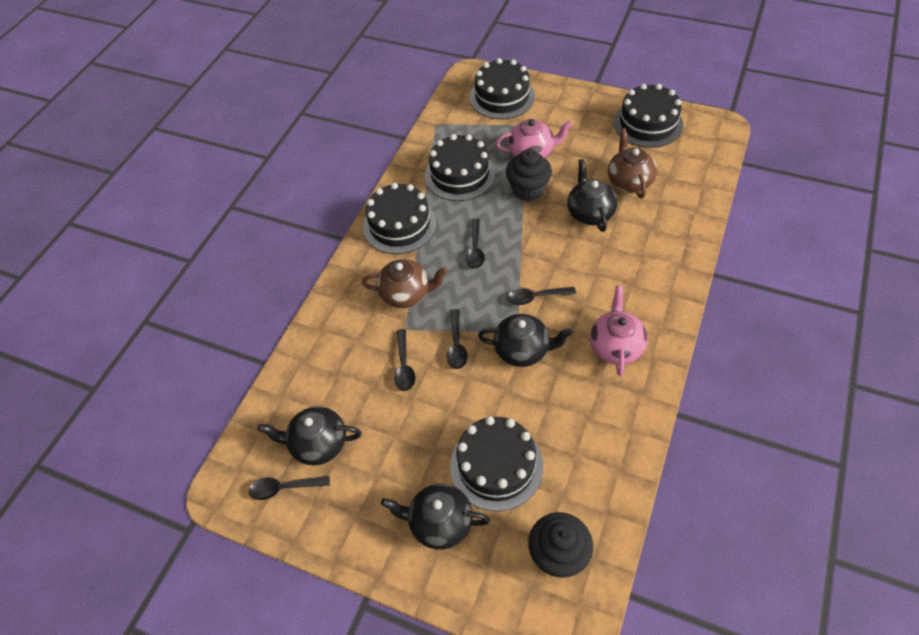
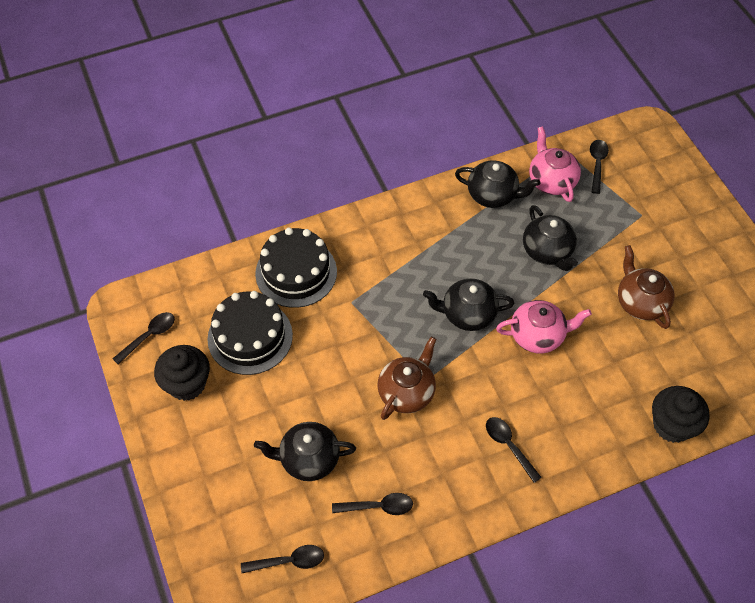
black cake: [363,183,437,254] [425,134,495,201] [450,416,543,511] [470,58,535,119] [613,84,683,148] = 5 -> [207,291,293,375] [255,228,337,308] = 2

